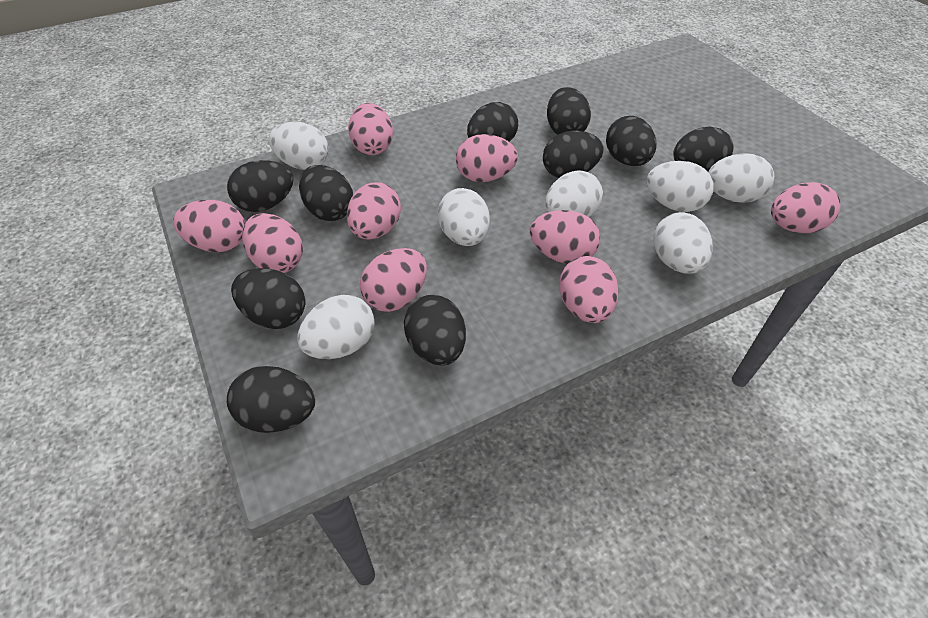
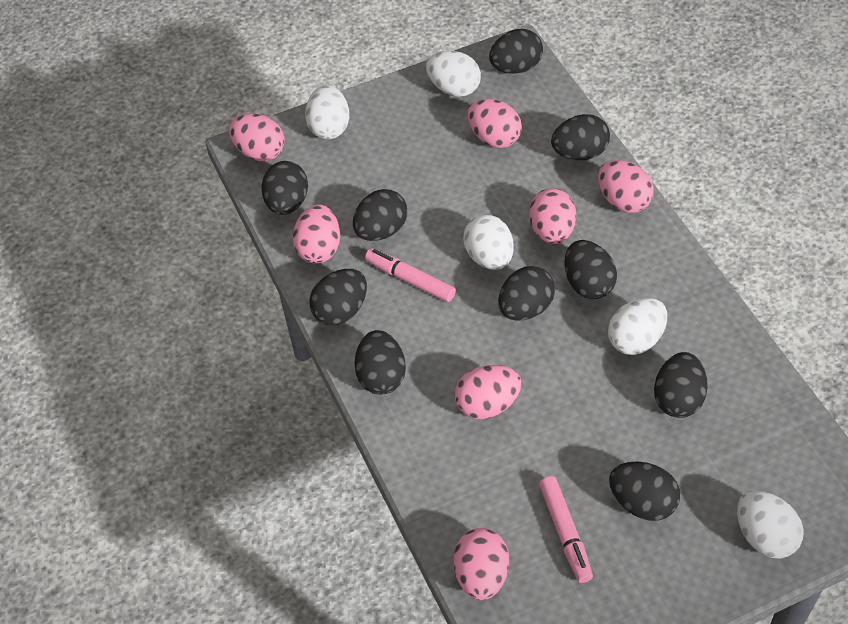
pink egg: [173,200,245,252] [242,213,303,273] [347,182,401,240] [348,103,393,155] [360,248,427,312] [456,134,518,182] [530,210,600,264] [559,256,619,323] [771,182,840,233] = 9 -> [229,113,285,161] [292,204,340,264] [453,528,509,600] [454,365,522,419] [467,99,522,148] [529,188,576,244] [598,160,654,213] = 7
pink marker: none = 0 -> [365,248,456,302] [539,476,593,583] = 2
white egg: [269,122,328,170] [297,295,375,359] [438,188,490,246] [545,170,603,217] [646,161,714,212] [653,212,713,274] [708,153,774,203] = 7 -> [305,85,349,139] [426,51,481,97] [463,214,514,270] [608,298,667,355] [737,490,804,559] = 5

